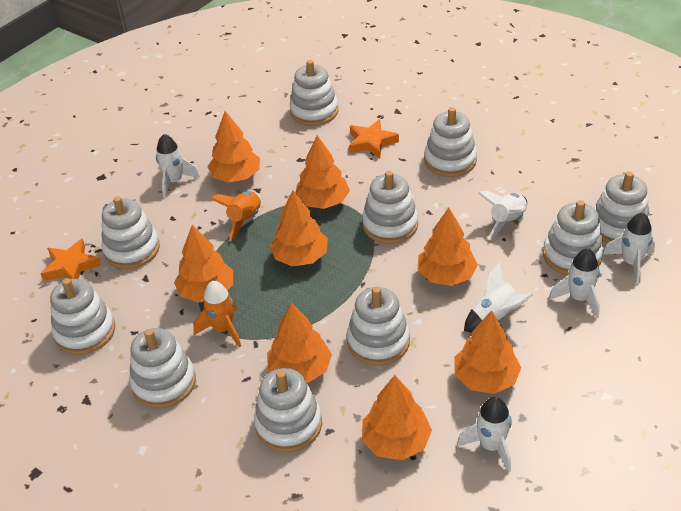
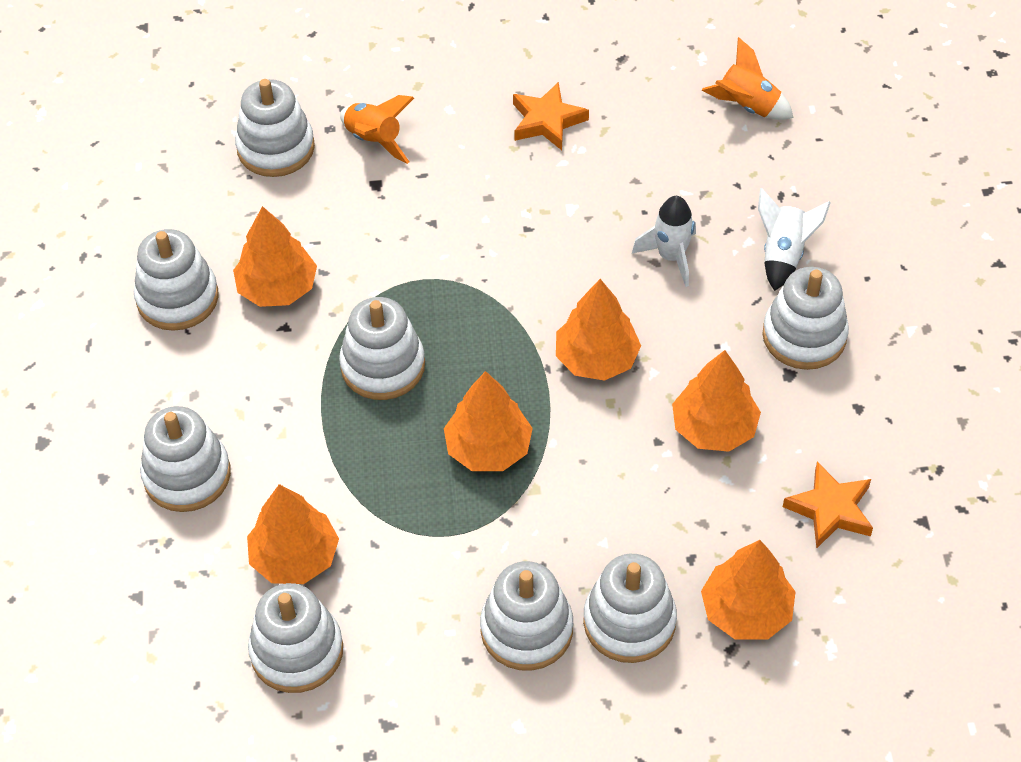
orange tree: [174,225,233,303] [208,111,260,183] [267,303,332,383] [270,190,328,266] [295,135,350,209] [362,375,432,460] [418,208,478,286] [454,310,521,394] = 8 -> [233,206,317,307] [247,484,339,584] [444,371,533,471] [556,279,641,381] [672,350,761,452] [701,540,795,640] = 6
white rocket: [156,134,200,198] [457,397,512,473] [464,262,533,332] [478,191,527,240] [549,248,600,318] [603,212,655,284] = 6 -> [632,196,696,287] [758,188,831,291] = 2
white stacking toy: [50,278,115,355] [101,196,160,269] [129,328,196,408] [254,368,322,452] [289,60,339,126] [347,287,410,366] [362,171,418,244] [424,107,477,177] [543,200,604,275] [594,171,650,243] = 10 -> [134,229,219,331] [140,406,231,512] [235,79,315,177] [248,583,343,693] [339,297,425,400] [480,561,573,671] [583,554,677,663] [763,267,849,370] = 8

